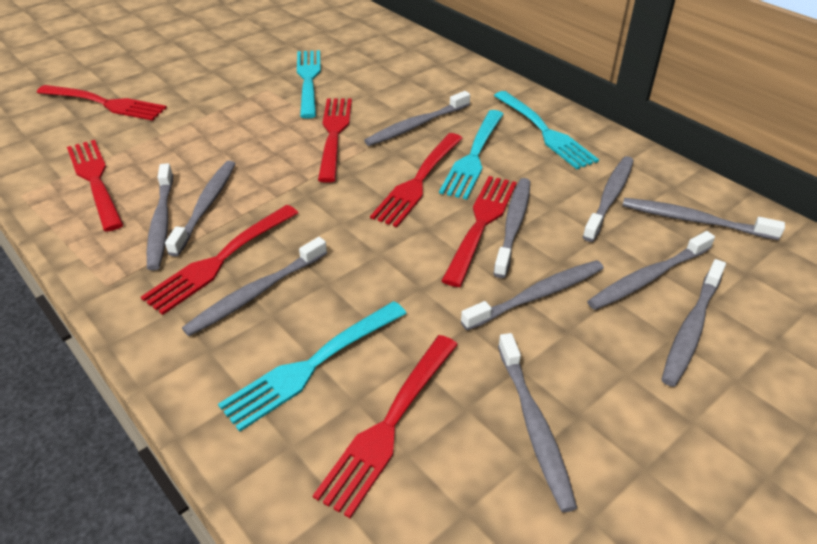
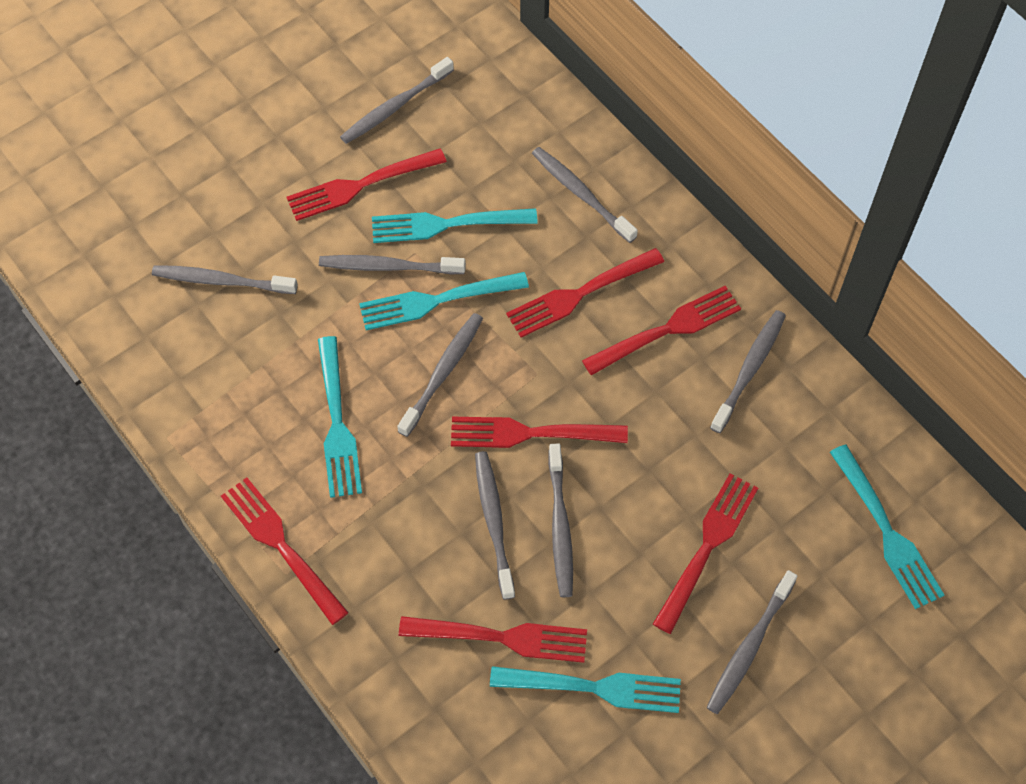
grey toothbrush: [147,163,173,271] [165,161,235,257] [182,237,327,336] [364,91,470,146] [461,260,604,331] [493,178,530,278] [498,333,577,512] [583,156,634,242] [587,231,715,310] [622,198,785,240] [661,259,726,387] = 11 -> [152,265,298,294] [319,255,466,274] [340,57,454,144] [397,313,483,437] [475,451,515,600] [532,147,638,243] [548,443,573,597] [706,570,797,714] [710,310,786,433] = 9
turquoise fork: [218,301,407,432] [297,50,321,119] [439,110,504,200] [494,91,599,169] = 4 -> [318,336,362,498] [359,272,529,330] [372,208,538,243] [490,666,681,713] [830,444,944,609] = 5

